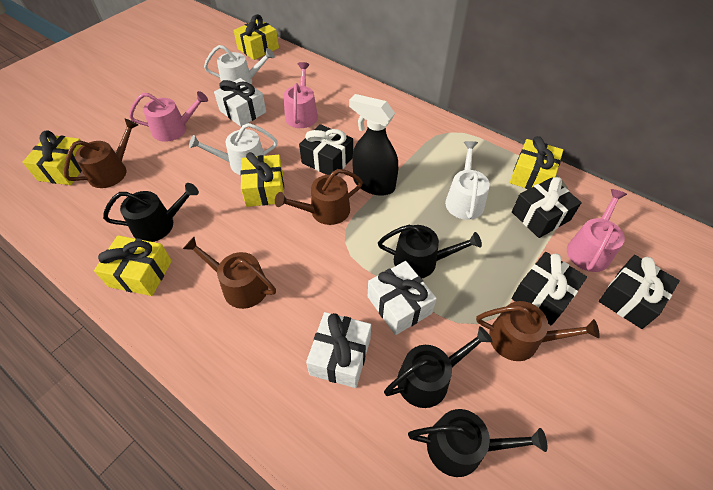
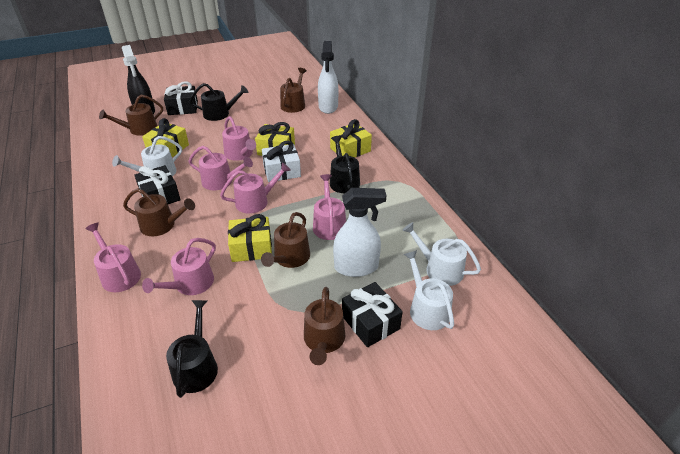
black gift: [299,124,353,176] [511,252,587,326] [512,177,582,238] [599,255,680,329] = 4 -> [134,165,180,204] [164,81,198,115] [342,282,403,347] = 3
black watering can: [103,183,199,242] [378,225,482,278] [384,326,493,408] [408,409,547,477] = 4 -> [166,300,218,398] [190,83,248,121] [330,136,360,193] = 3
brown watering can: [64,119,138,188] [183,237,276,309] [275,169,363,225] [476,301,600,361] = 4 -> [99,95,163,136] [123,188,195,236] [261,212,310,268] [280,68,307,113] [304,287,345,365] = 5
pink watering can: [129,91,208,142] [283,62,318,128] [567,189,627,272] = 3 -> [85,223,141,292] [142,238,216,295] [188,146,253,190] [220,162,291,214] [222,116,256,161] [313,174,346,240] = 6
white gift: [214,78,266,127] [306,312,371,388] [368,261,437,335] = 3 -> [262,141,301,182] = 1
white spray bottle: none = 0 -> [318,41,338,114] [333,188,386,277] = 2
yellow gift: [22,130,83,185] [94,235,172,296] [233,14,279,60] [240,152,284,207] [510,136,563,189] = 5 -> [142,118,189,158] [228,214,272,262] [255,122,295,156] [330,119,372,158] = 4

